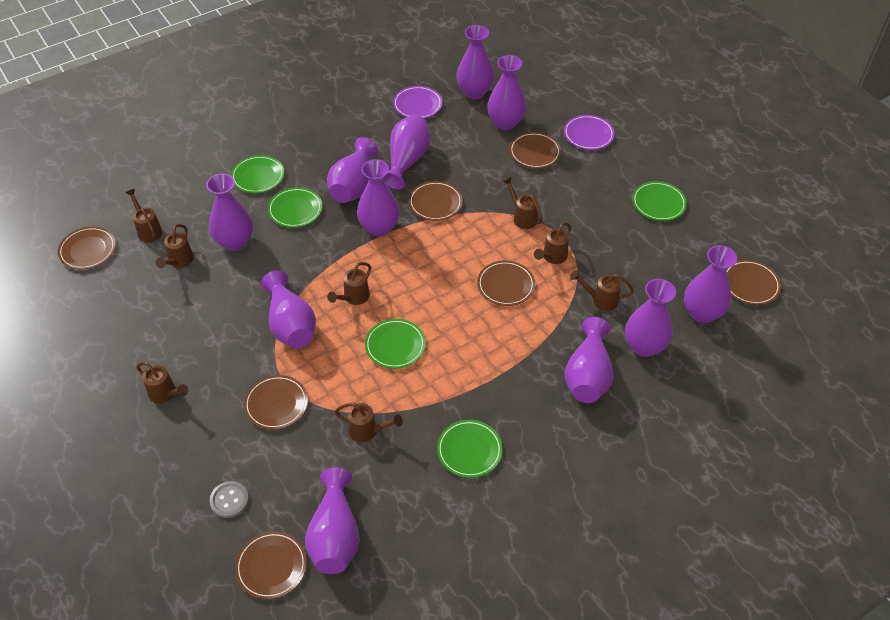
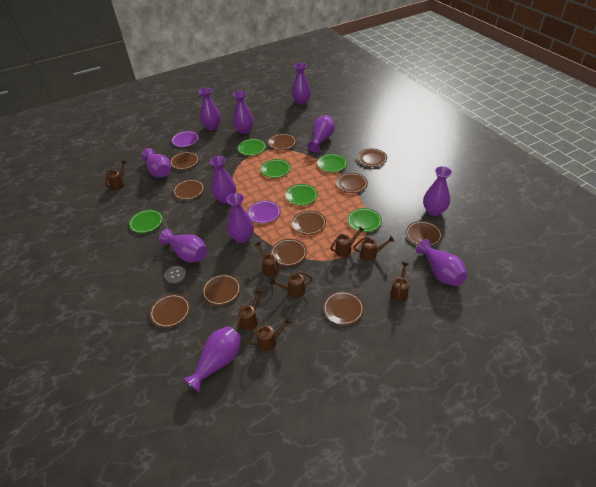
brown plate: [58,226,116,270] [235,531,307,599] [244,375,308,430] [409,181,463,221] [477,260,535,306] [509,132,561,168] [726,260,781,305] = 7 -> [150,294,190,327] [170,152,199,170] [173,179,205,200] [202,274,241,305] [268,134,296,150] [271,239,307,266] [292,211,326,235] [323,291,364,325] [336,173,368,193] [357,148,387,167] [406,221,442,246] = 11
green plate: [231,155,284,193] [268,187,322,228] [365,319,426,369] [437,420,503,478] [632,181,687,221] = 5 -> [129,210,163,233] [238,139,266,156] [261,159,291,178] [286,184,318,205] [317,154,347,172] [347,208,382,232] = 6

